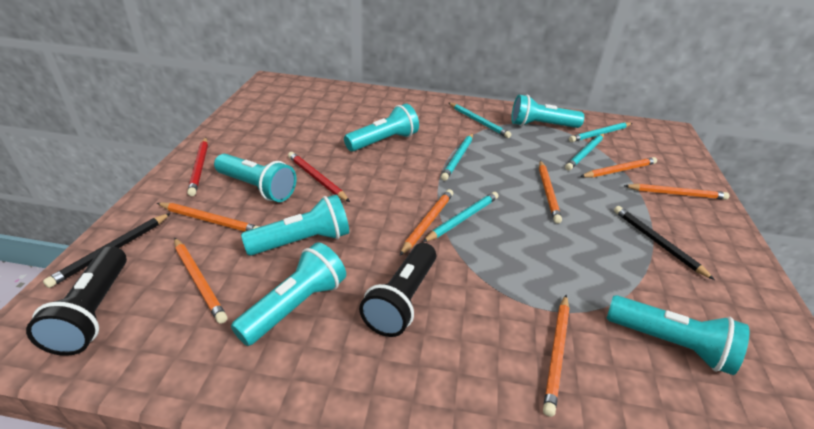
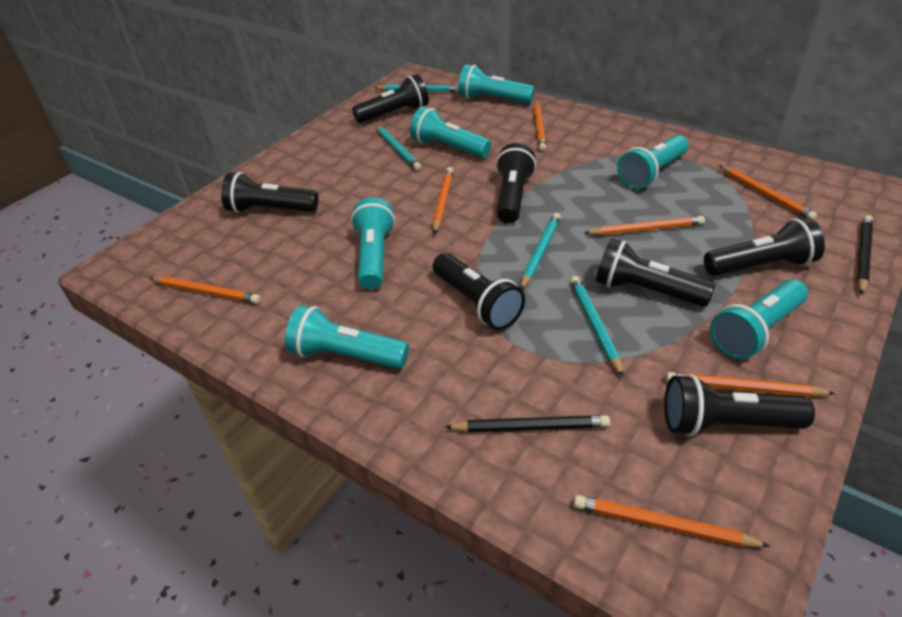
black flashlight: [26,246,127,356] [359,243,436,337] = 2 -> [221,172,319,213] [352,74,429,123] [433,253,525,330] [496,143,536,224] [596,239,716,307] [664,374,815,437] [704,217,825,276] = 7
red pencil: [187,137,208,196] [288,152,350,202] = 2 -> none = 0
turquoise pencil: [423,192,499,242] [441,133,473,181] [448,102,511,138] [565,133,604,170] [569,122,632,142] = 5 -> [374,85,458,92] [376,125,421,170] [520,213,561,290] [570,276,624,377] = 4

